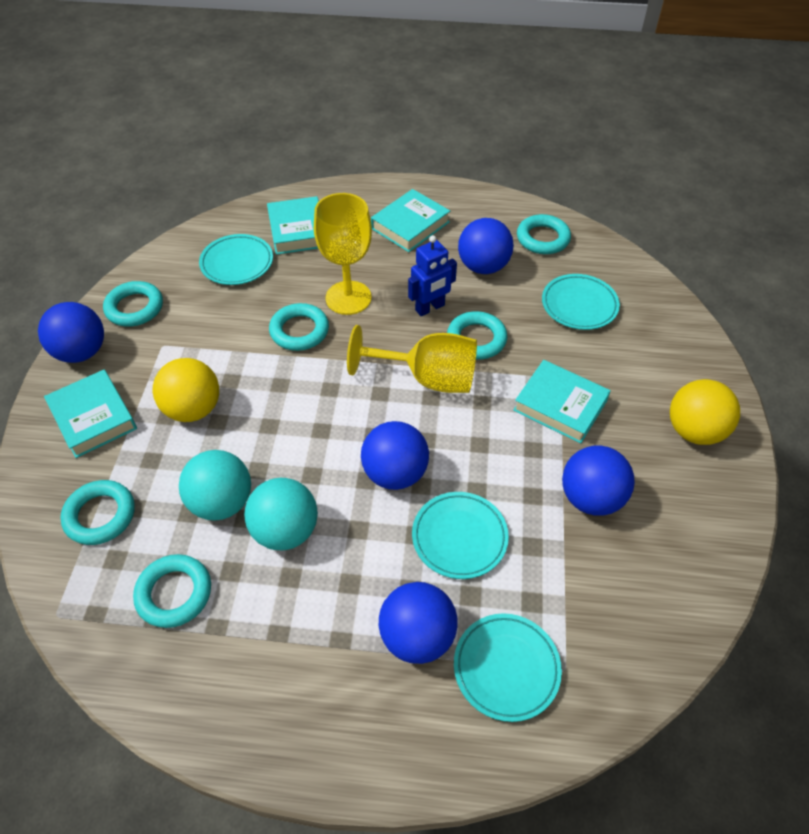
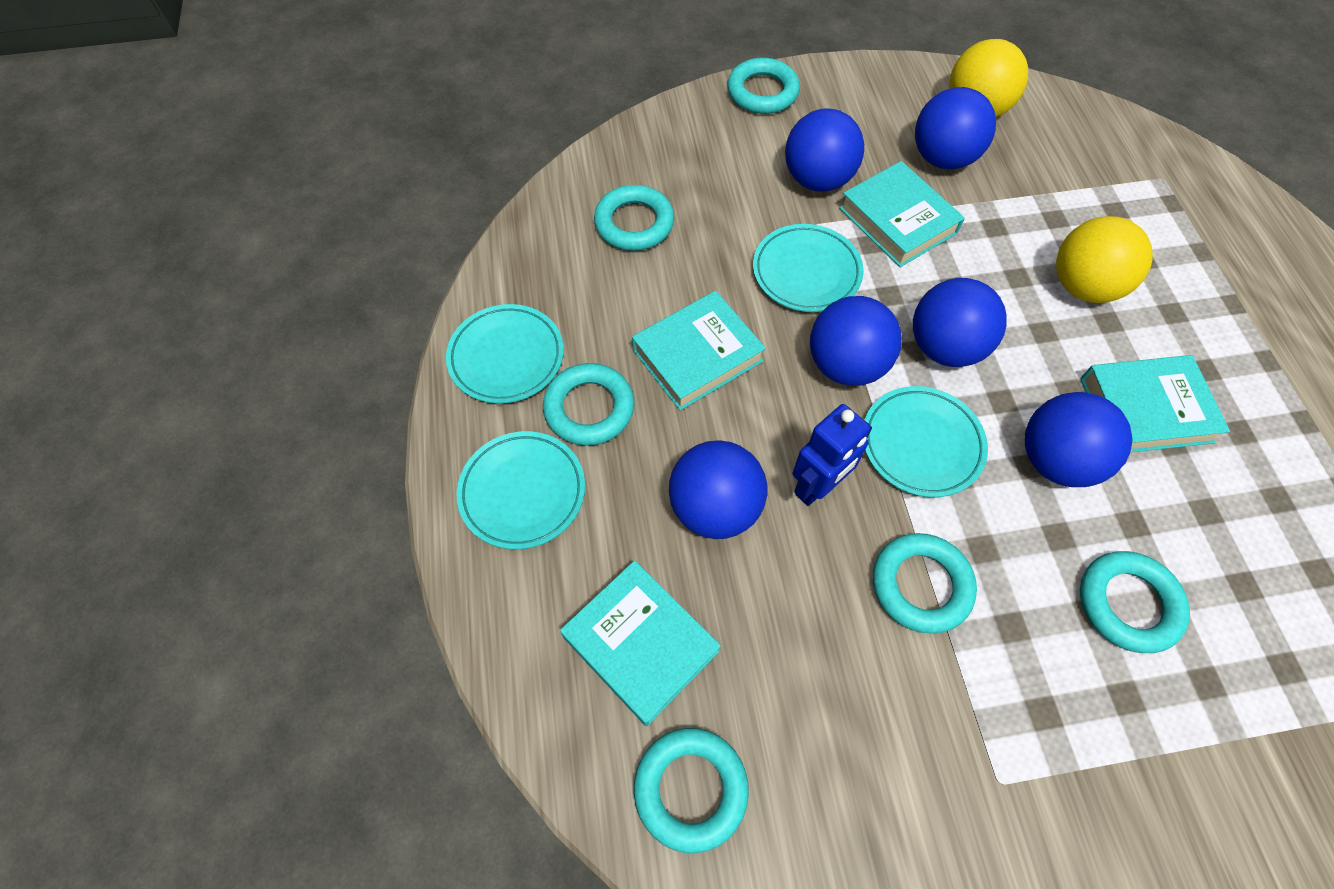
blue ball: [38,302,104,363] [361,421,429,490] [379,582,458,664] [458,218,514,274] [562,446,635,516] = 5 -> [669,441,767,539] [785,108,864,191] [810,296,902,386] [913,278,1007,367] [915,87,996,169] [1025,392,1132,487] = 6
turquoise ball: [179,450,251,521] [244,478,318,550] = 2 -> none = 0
yellow goblet: [314,193,372,315] [347,325,477,393] = 2 -> none = 0

